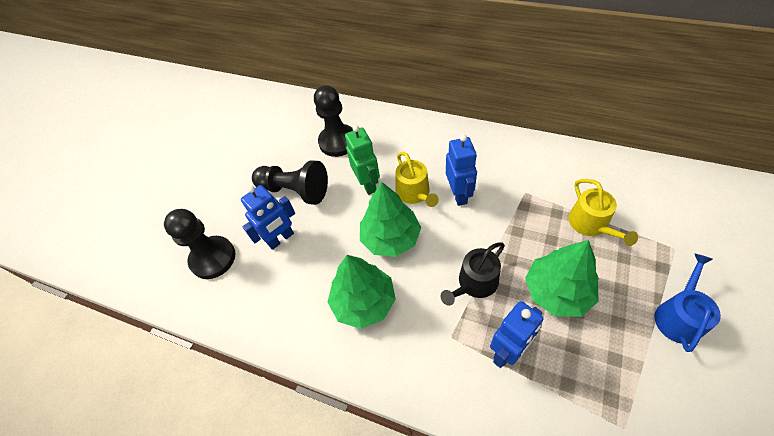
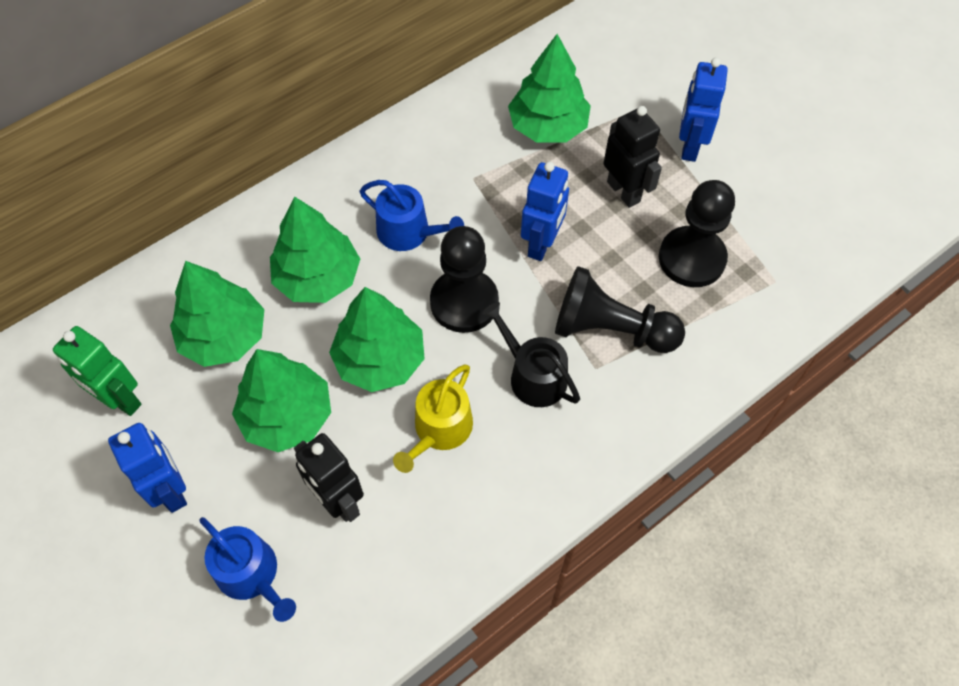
black robot: none = 0 -> [294,433,364,522] [604,106,662,208] = 2
blue watering can: [655,253,721,352] = 1 -> [199,517,296,622] [360,180,464,251] = 2
green tree: [328,255,396,329] [360,181,421,257] [525,240,599,317] = 3 -> [170,261,265,367] [232,349,331,452] [270,196,360,303] [329,287,425,392] [508,34,591,143] = 5
yellow watering can: [395,152,439,207] [568,179,638,246] = 2 -> [393,365,473,473] = 1

